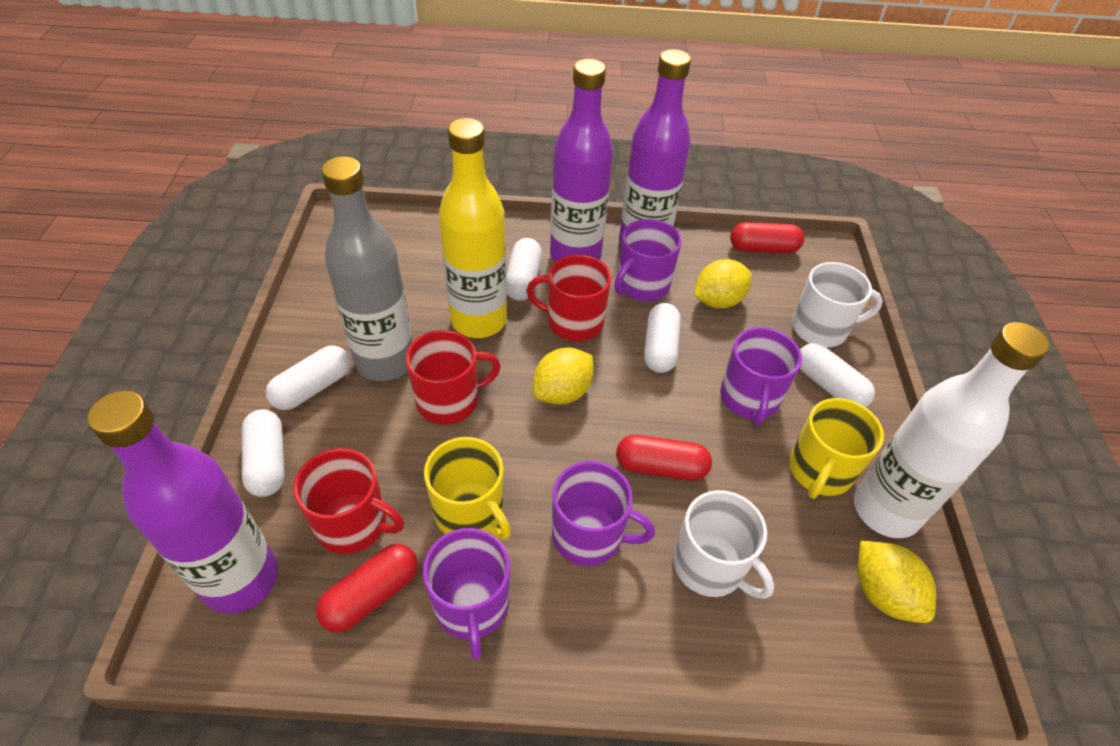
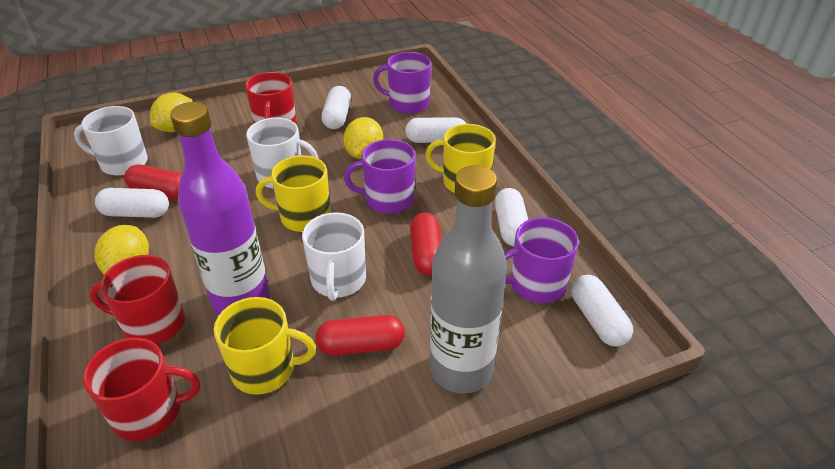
purple bottle: [88,391,278,614] [550,59,613,262] [619,49,691,245] = 3 -> [170,102,270,315] = 1
purple mug: [423,528,510,660] [552,461,655,566] [614,219,682,301] [720,327,802,425] = 4 -> [344,139,415,214] [373,52,431,114] [504,217,579,303] = 3
white bottle: [854,322,1049,538] = 1 -> none = 0
white mug: [673,490,774,599] [792,262,883,347] = 2 -> [74,106,148,176] [246,117,318,189] [302,212,366,301] = 3
yellow bottle: [439,118,507,338] = 1 -> none = 0
yellow mug: [424,437,511,540] [789,398,884,499] = 2 -> [214,297,316,395] [256,155,331,232] [425,124,496,193] = 3

